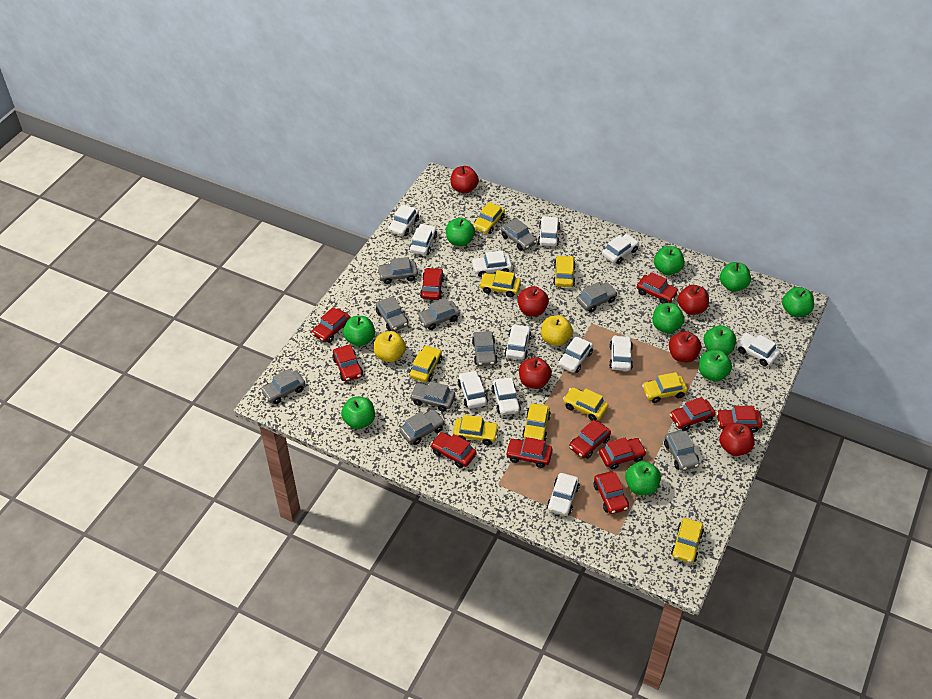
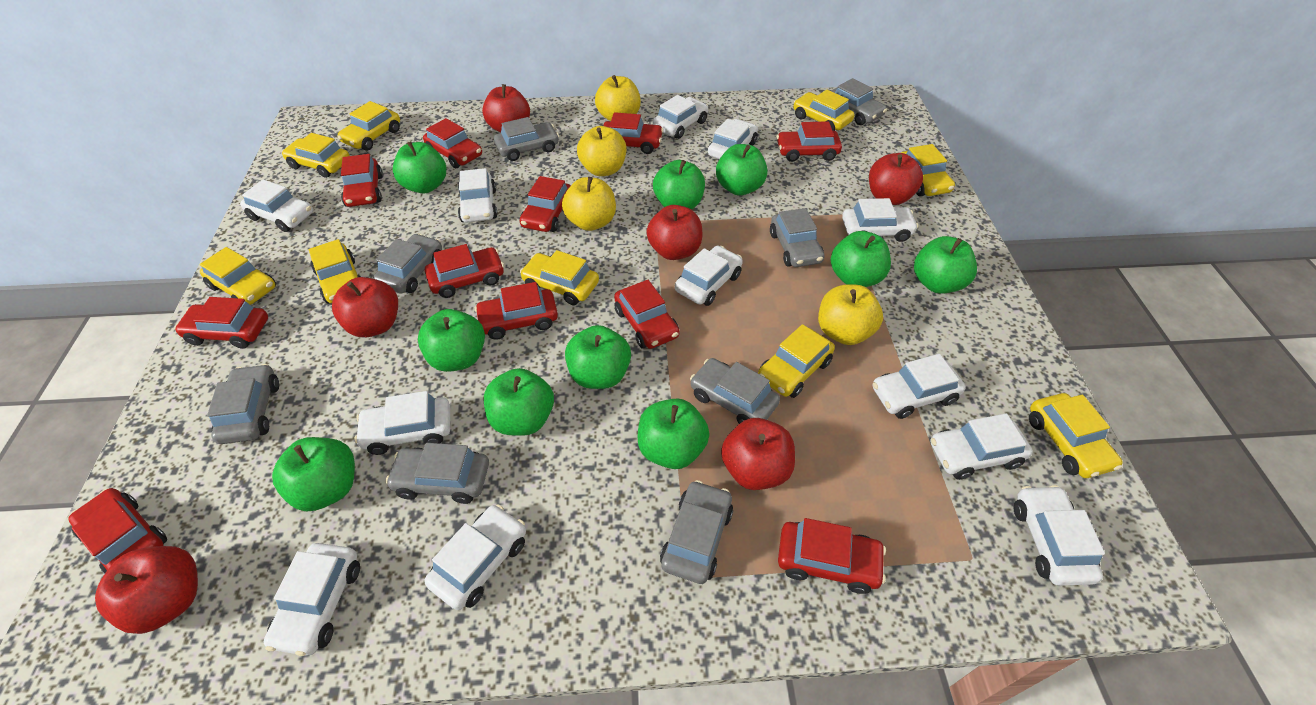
grey car: [260,369,305,404] [376,296,408,331] [377,257,418,284] [399,410,445,445] [410,381,455,412] [417,298,460,330] [472,331,497,366] [501,218,537,251] [576,282,617,312] [664,430,700,471] = 10 -> [207,364,279,444] [373,233,442,294] [386,443,489,504] [494,117,559,161] [660,480,733,584] [690,358,780,424] [770,208,824,267] [831,78,887,125] = 8
yellow apple: [374,331,406,362] [541,315,573,346] = 2 -> [562,177,616,231] [577,126,626,176] [595,75,641,121] [818,284,883,345] = 4

